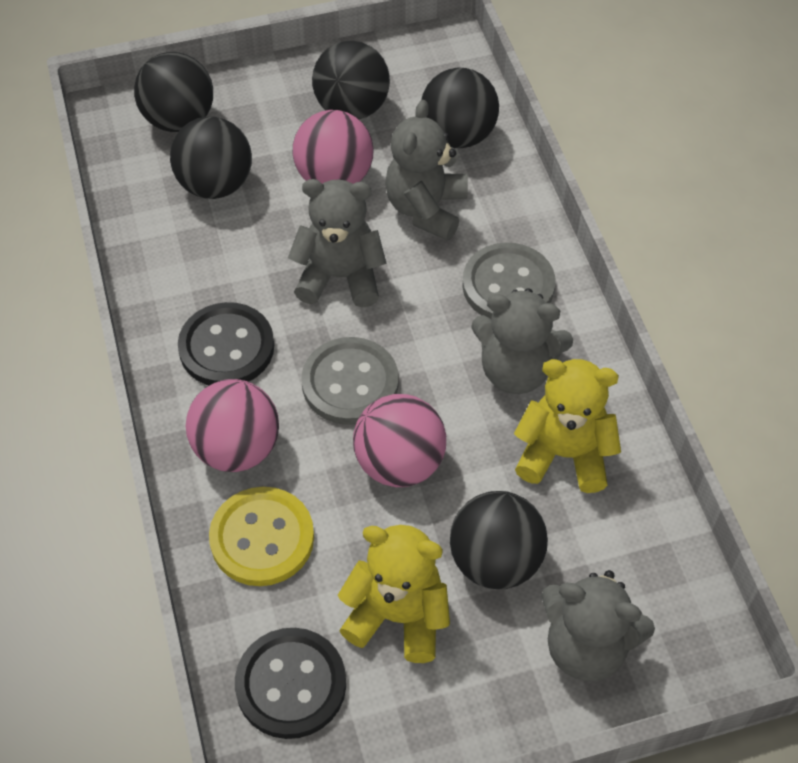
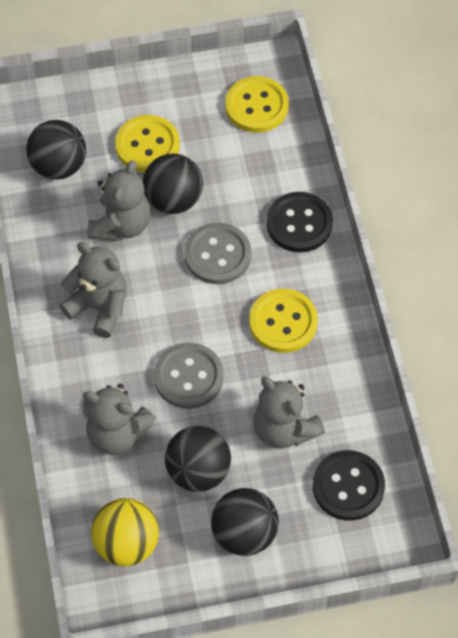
black ball: [134,52,213,132] [170,116,252,199] [312,41,390,119] [421,68,499,148] [450,491,548,589] = 5 -> [26,120,86,180] [143,153,203,214] [165,426,231,492] [211,488,279,556] = 4
pink ball: [186,379,279,472] [293,110,374,184] [353,394,446,487] = 3 -> none = 0
yellow ball: none = 0 -> [91,498,159,566] = 1
yellow button: [209,487,314,586] = 1 -> [115,115,180,173] [225,76,289,133] [249,289,318,353] = 3
yellow teddy bear: [338,525,450,663] [514,359,621,493] = 2 -> none = 0

